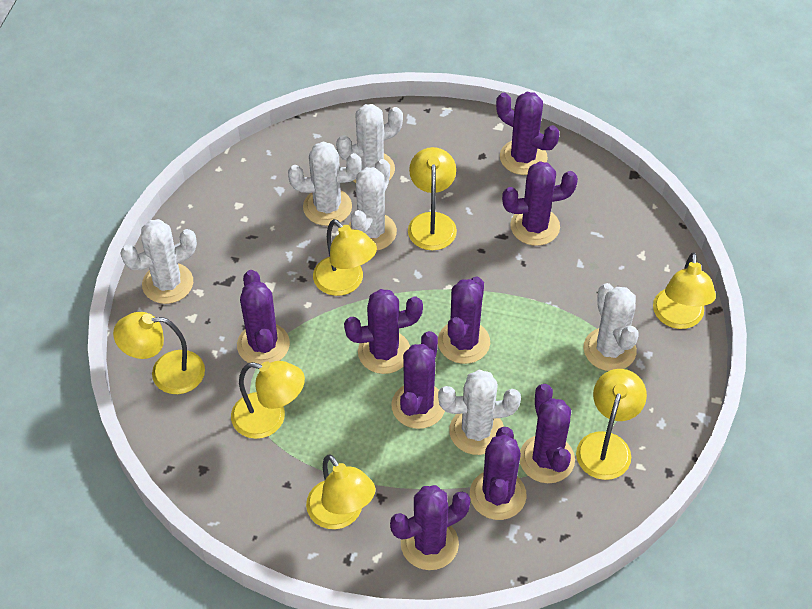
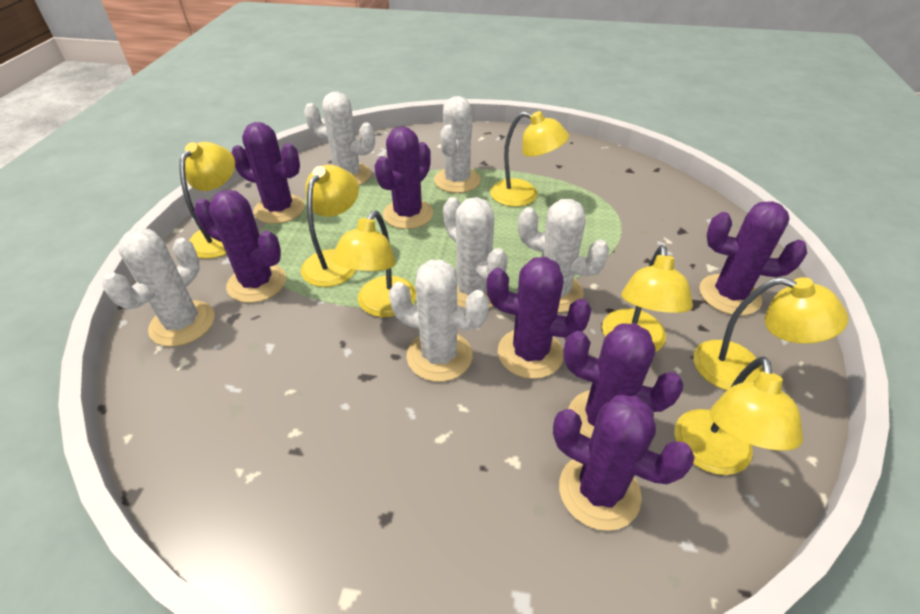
purple cactus: [237,270,290,365] [344,289,423,374] [390,485,471,570] [391,331,445,429] [438,276,490,364] [470,427,527,520] [496,92,559,175] [502,161,578,246] [520,384,575,483] = 9 -> [194,190,286,303] [231,122,305,224] [374,126,433,229] [487,257,591,379] [553,395,695,531] [563,323,683,438] [699,201,807,316] = 7

